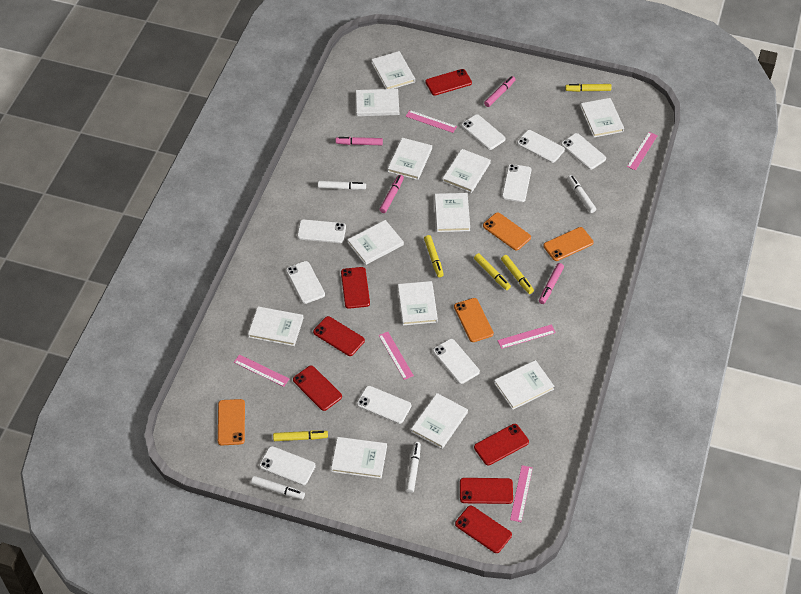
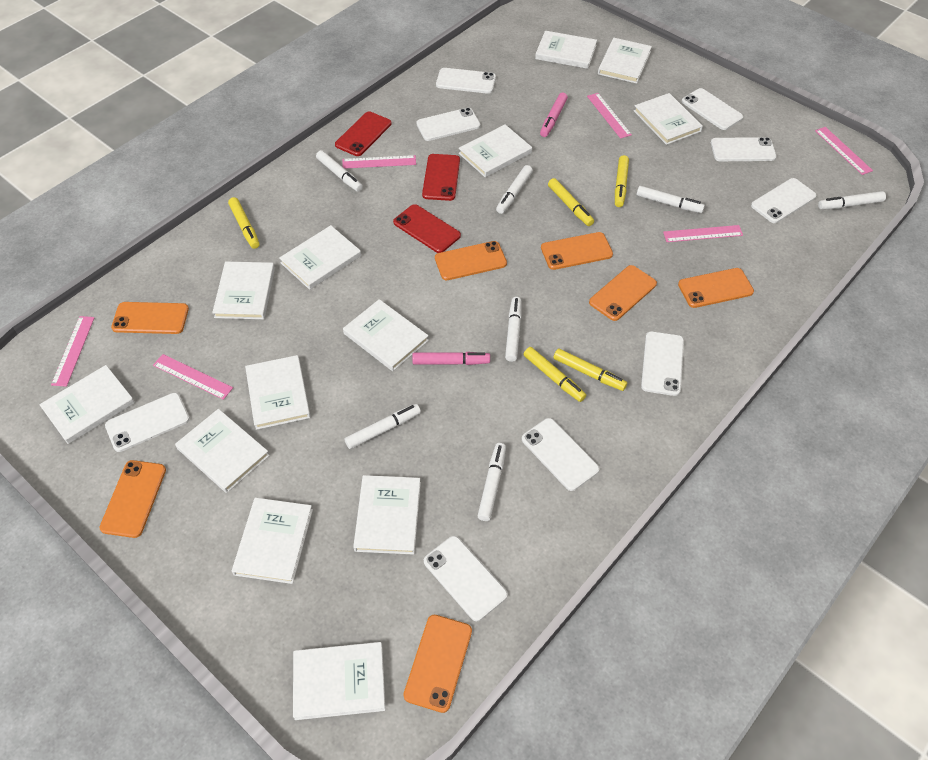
orange phone: [218,399,245,445] [454,298,494,342] [483,212,531,251] [543,227,594,261] = 4 -> [99,460,166,538] [111,302,189,334] [403,615,472,713] [435,241,507,280] [541,232,613,270] [589,265,657,321] [678,268,754,308] = 7
pink marker: [336,137,383,145] [379,175,404,213] [484,76,516,107] [539,263,564,304] = 4 -> [412,352,490,365] [540,93,568,137] = 2
red phone: [293,365,342,411] [313,316,365,356] [341,267,370,309] [425,69,472,95] [455,506,512,553] [460,478,513,504] [474,424,529,466] = 7 -> [335,111,392,156] [393,204,461,253] [422,154,460,201] = 3
white book: [248,306,303,346] [331,437,387,479] [347,220,404,265] [356,89,399,116] [371,51,415,89] [388,138,432,180] [398,281,438,325] [411,393,468,449] [434,193,470,232] [442,149,491,193] [494,360,555,410] [580,98,624,137] = 12 -> [39,365,135,444] [175,409,270,493] [212,261,275,319] [232,498,313,584] [245,355,311,430] [279,225,361,290] [293,642,386,720] [343,299,429,371] [353,475,421,555] [459,124,532,177] [535,31,597,69] [598,38,652,84] [634,93,703,145] = 13
white marker: [251,476,305,499] [318,181,366,190] [406,442,421,493] [567,175,596,213] = 4 -> [316,150,363,192] [344,404,421,449] [477,443,506,521] [496,165,533,214] [505,297,522,362] [637,186,705,213] [818,191,886,210] = 7

